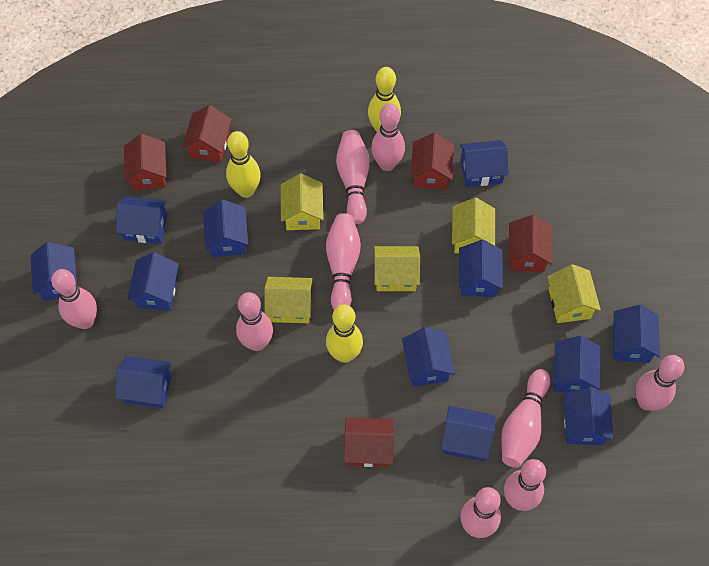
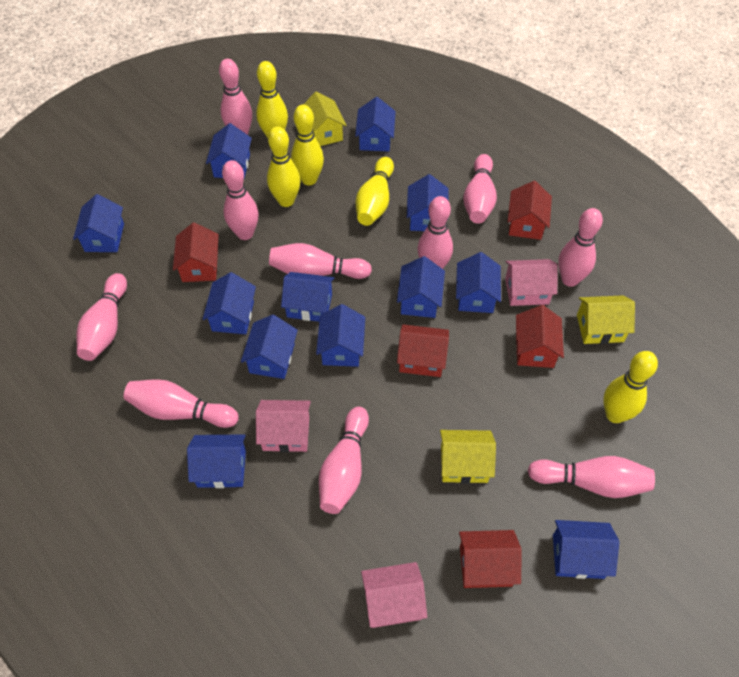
pink bowling pin: [51,269,97,329] [236,292,273,351] [326,213,361,310] [336,130,370,224] [371,103,405,171] [460,487,501,538] [501,369,550,468] [504,459,546,511] [635,355,684,411] = 9 -> [76,273,127,361] [124,379,239,428] [219,59,252,135] [222,160,258,240] [269,243,372,279] [319,407,369,514] [417,196,453,269] [463,154,497,224] [528,456,655,498] [558,208,603,287] = 10
pink house: none = 0 -> [256,400,311,452] [361,562,427,628] [505,259,558,306] = 3
yellow bowling pin: [226,131,261,198] [326,305,363,363] [368,67,401,132] = 3 -> [256,61,288,138] [267,126,300,207] [291,105,324,185] [356,157,394,226] [603,351,658,423] = 5
yellow house: [265,277,313,323] [281,174,324,230] [374,246,420,291] [452,198,495,253] [547,264,601,323] = 5 -> [303,91,347,146] [440,430,496,483] [577,295,635,344] = 3

